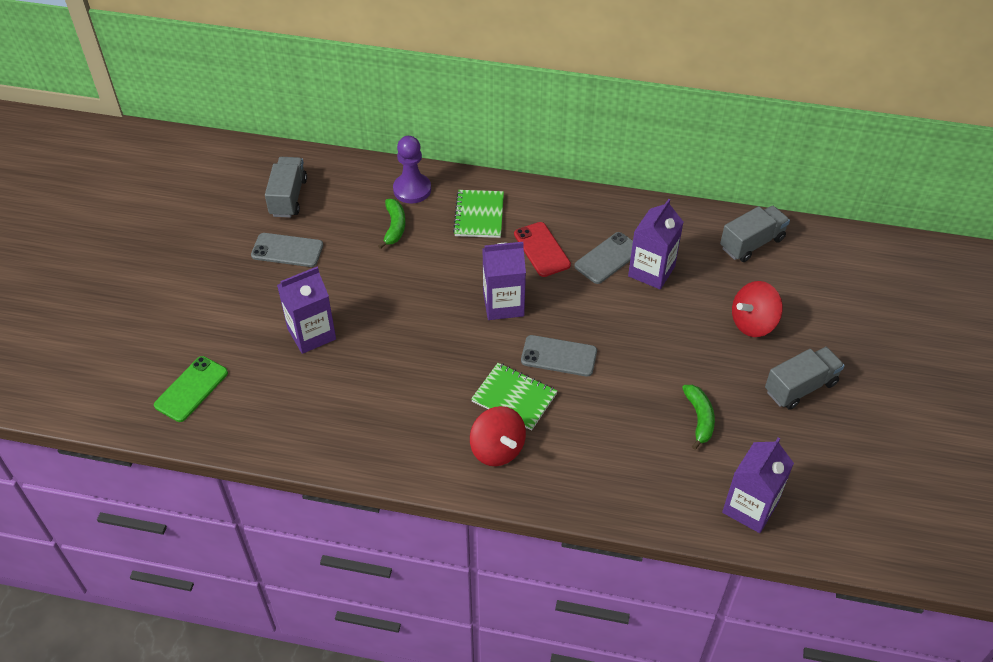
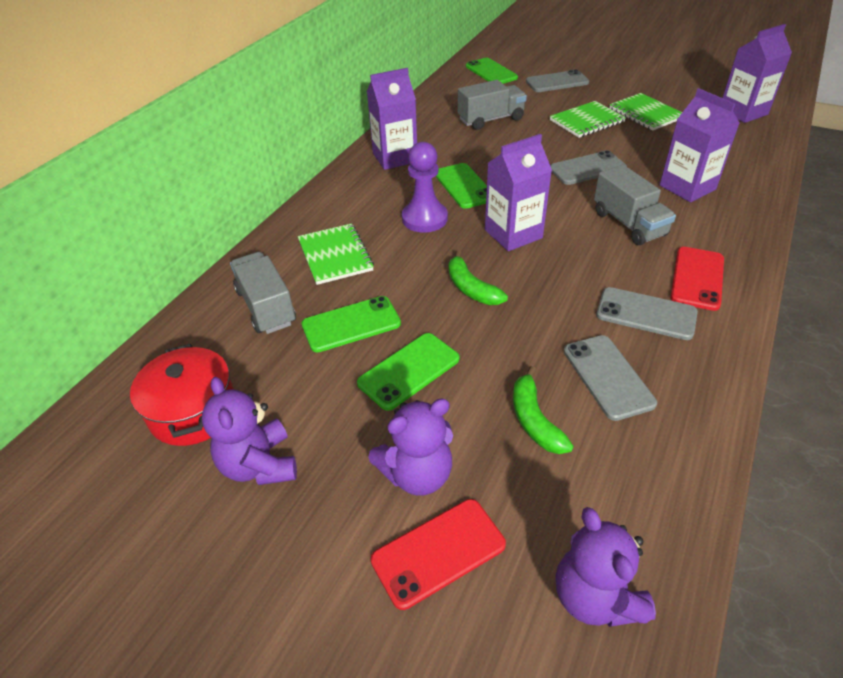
green notebook: [453,190,504,238] [471,363,557,431] = 2 -> [298,223,374,285] [550,101,626,138] [610,93,682,131] = 3
green phone: [154,356,228,422] = 1 -> [302,296,401,353] [357,333,459,411] [435,163,487,209] [466,58,518,84] = 4
grey phone: [251,233,323,267] [521,335,597,377] [574,232,633,284] = 3 -> [526,70,589,92] [550,150,627,185] [564,335,657,421] [596,287,698,340] = 4
purple teddy bear: none = 0 -> [202,377,297,485] [368,398,453,496] [556,507,656,627] = 3
red phone: [514,222,571,277] = 1 -> [371,499,506,610] [671,247,724,311] = 2
red pot: none = 0 -> [130,344,234,446] = 1
red spinning top: [470,406,526,466] [732,281,783,337] = 2 -> none = 0

